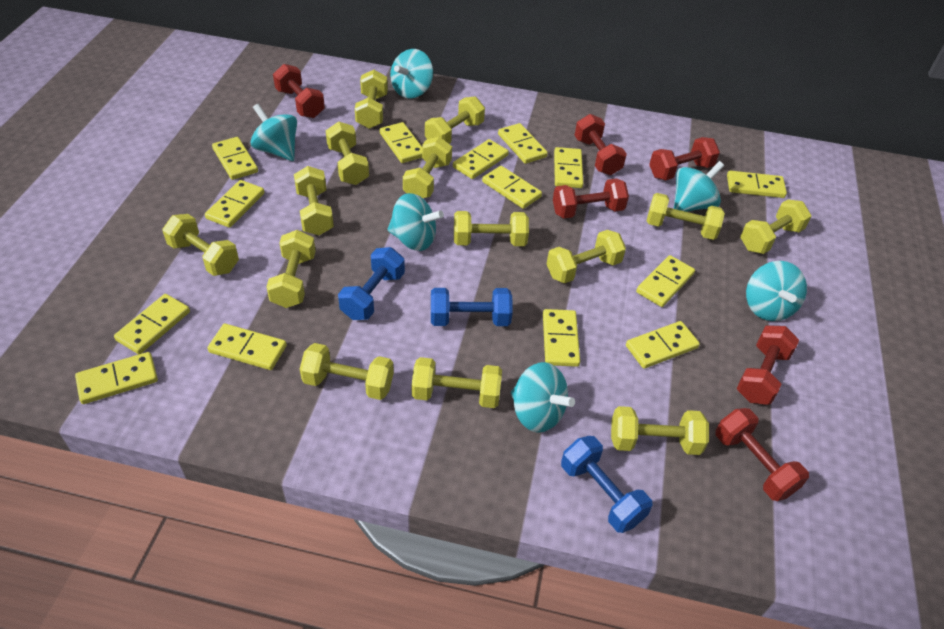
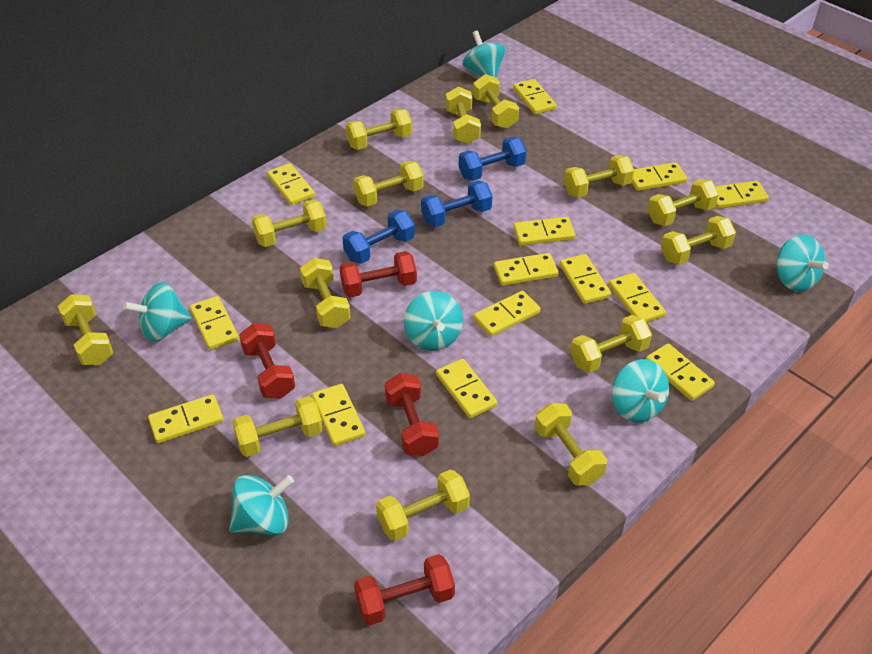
red dumbbell: [273,64,325,118] [553,178,629,219] [575,114,627,175] [649,137,720,180] [715,408,809,501] [737,325,799,405] = 6 -> [239,323,295,399] [340,251,417,297] [354,554,455,625] [385,373,439,456] = 4

